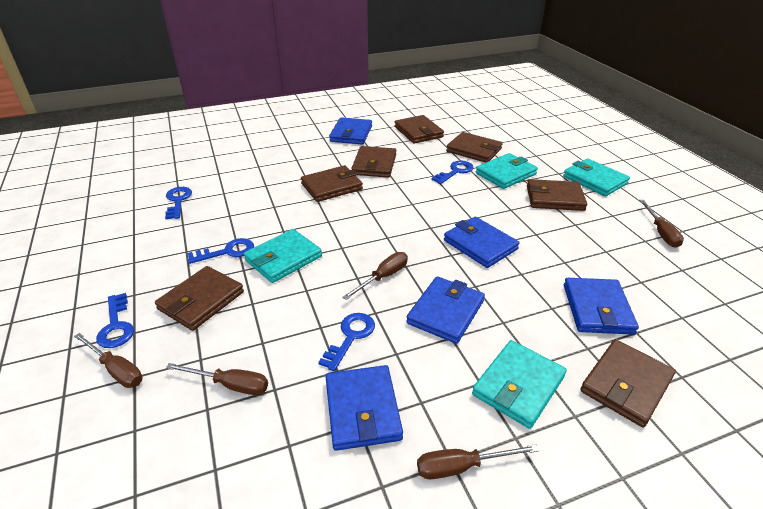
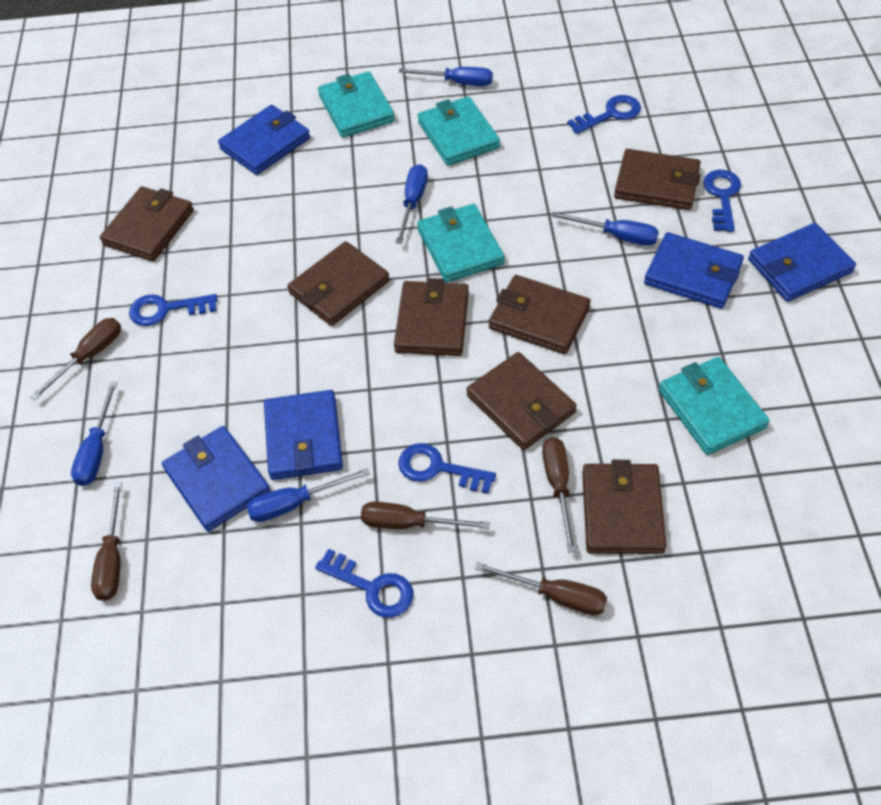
blue screwdriver: none = 0 -> [71,381,117,486] [246,468,370,522] [396,164,428,244] [399,67,493,86] [552,212,659,246] = 5

